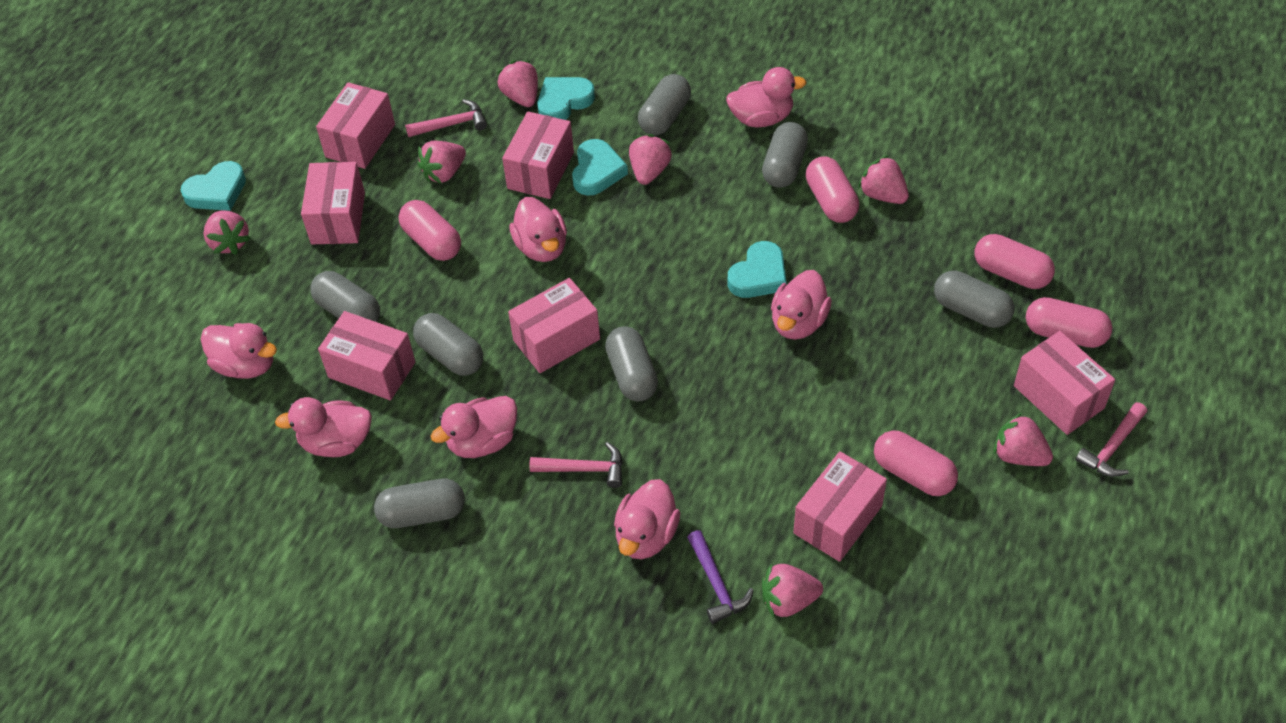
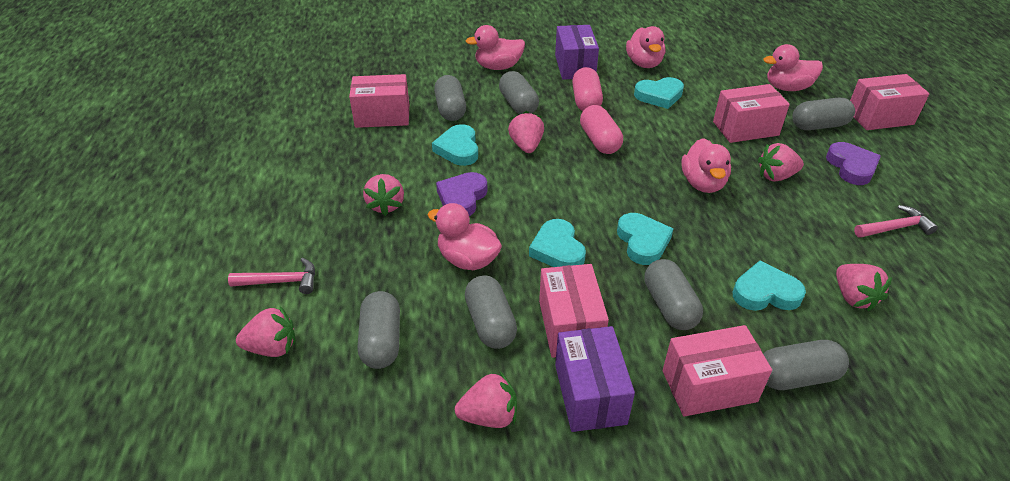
pink box: [301,162,365,244] [316,82,395,169] [318,311,415,400] [502,112,574,199] [508,278,600,373] [793,451,887,562] [1014,331,1115,435] = 7 -> [349,74,409,128] [539,264,609,358] [662,325,772,417] [713,84,790,143] [850,74,930,130] = 5
pink capsule: [399,200,461,261] [806,156,859,223] [874,430,958,496] [975,234,1055,289] [1026,297,1112,348] = 5 -> [572,67,603,111] [580,105,623,154] = 2
pink duck: [201,323,277,379] [275,397,372,457] [431,396,517,458] [509,197,567,262] [614,479,680,559] [726,67,807,127] [771,270,832,340] = 7 -> [428,203,502,270] [466,25,525,70] [626,26,665,68] [681,138,731,193] [763,44,823,91] = 5
pink hammer: [405,99,487,137] [530,442,623,488] [1075,402,1147,477] = 3 -> [228,258,315,294] [854,205,938,238] = 2
pink strawberry: [204,211,251,255] [417,141,466,184] [497,60,538,107] [629,134,672,185] [762,564,823,618] [858,155,909,204] [994,413,1053,466] = 7 -> [236,306,296,357] [363,174,404,216] [455,371,517,428] [508,111,544,153] [758,143,804,182] [836,264,892,311] = 6
purple box: none = 0 -> [555,25,599,80] [555,326,635,432] = 2
purple hammer: [687,530,754,624] = 1 -> none = 0
purple heart: none = 0 -> [436,172,487,216] [826,142,881,185] = 2
turquoise heart: [181,161,246,211] [537,77,595,120] [572,139,628,196] [728,241,787,298] = 4 -> [432,124,478,166] [529,219,586,267] [617,213,673,265] [634,77,684,109] [733,261,806,311] = 5

